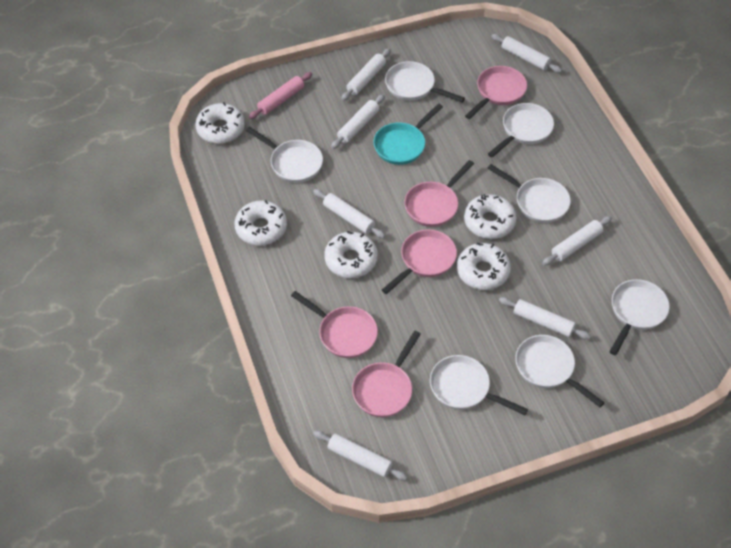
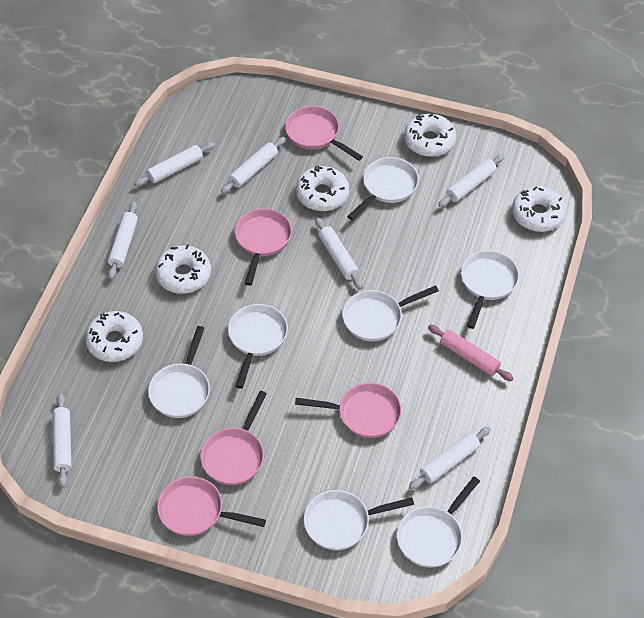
turquoise pan: [374,104,443,165] = 1 -> none = 0

